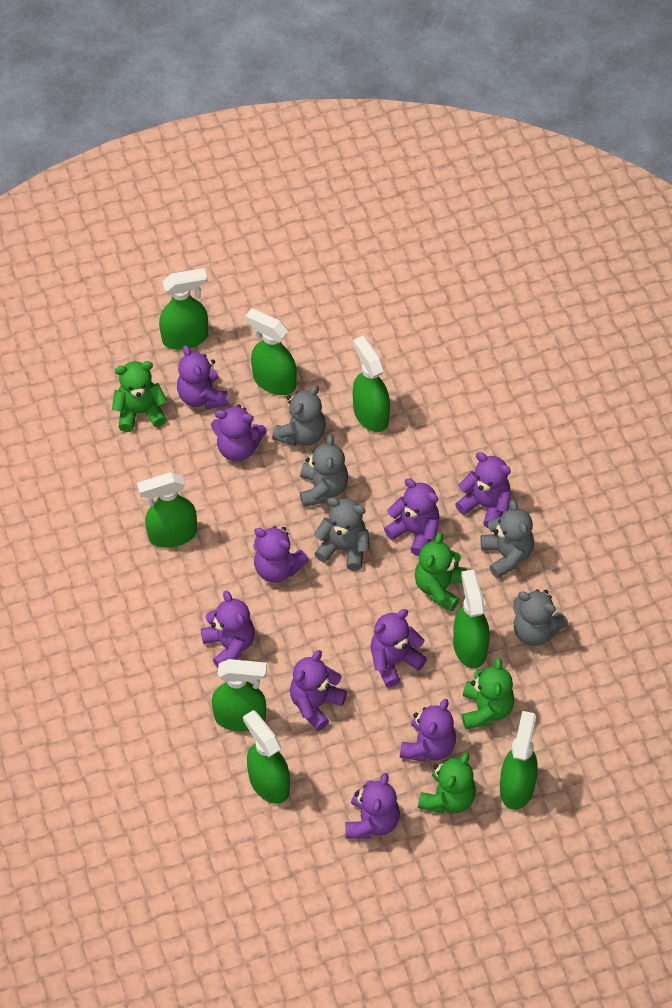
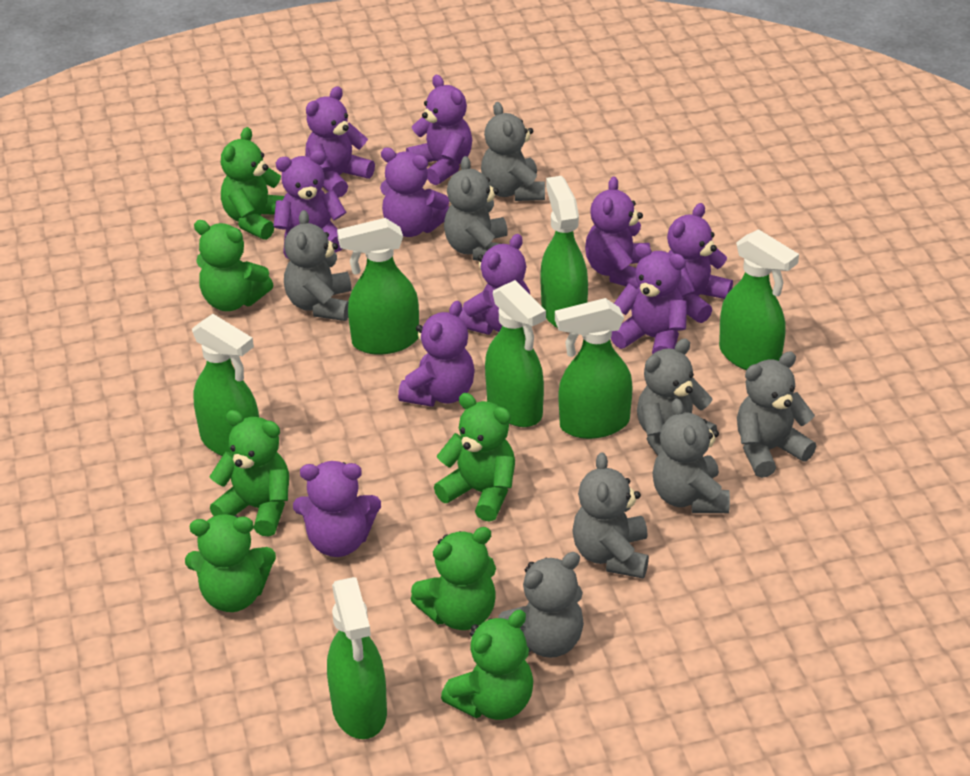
green spray bottle: [137,472,197,548] [159,268,208,350] [212,659,267,731] [243,710,290,804] [245,308,297,395] [353,336,390,432] [453,570,490,668] [500,711,538,810] = 8 -> [192,314,259,456] [327,577,387,739] [337,218,419,355] [485,280,546,427] [540,176,588,328] [555,298,633,439] [719,229,799,370] = 7
green teddy bear: [112,361,167,432] [415,533,466,612] [418,752,476,814] [462,657,514,729] = 4 -> [185,514,276,612] [194,220,273,311] [209,410,289,537] [221,127,285,240] [410,527,496,630] [434,393,515,522] [441,610,533,720] = 7
grey teddy bear: [272,385,326,446] [300,434,348,507] [314,498,370,571] [481,500,534,579] [513,589,568,646] = 5 -> [284,210,352,321] [444,156,508,261] [481,102,545,201] [498,552,584,658] [572,452,649,578] [637,339,717,456] [652,398,730,513] [737,351,816,478] = 8

